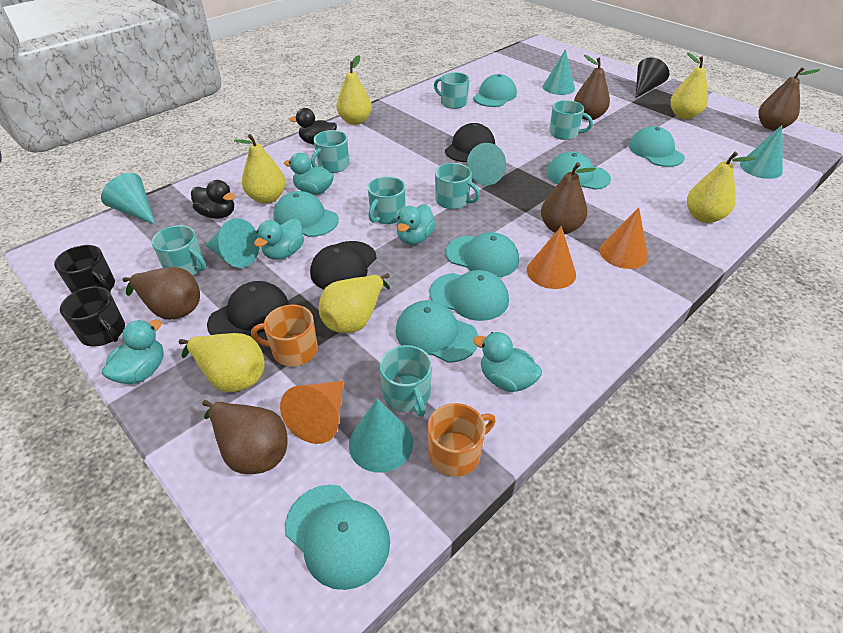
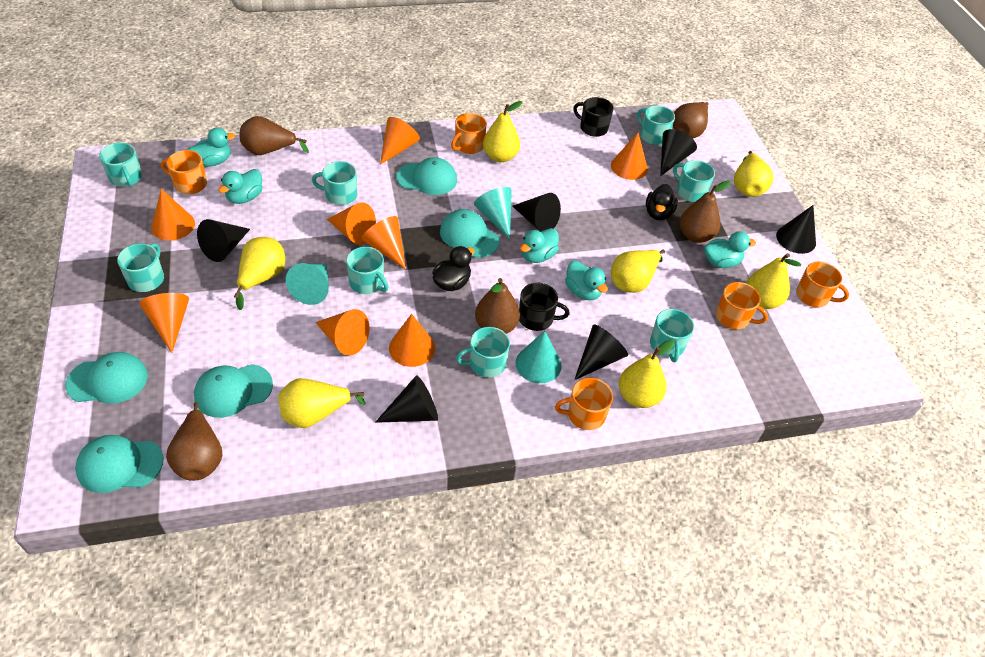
black cap: [207,281,289,336] [310,241,377,289] [445,123,495,162] = 3 -> none = 0
black cone: [636,57,669,98] = 1 -> [197,219,250,262] [375,375,438,423] [513,193,561,232] [574,324,628,380] [660,129,697,176] [776,205,816,254] = 6
orange cone: [280,381,344,444] [527,226,576,289] [599,207,648,269] = 3 -> [139,293,189,353] [151,189,195,241] [315,309,370,356] [327,202,376,245] [361,216,406,269] [380,117,420,165] [389,314,435,367] [611,133,648,180] = 8
orange mug: [251,305,318,367] [428,403,496,477] = 2 -> [161,150,207,194] [451,113,487,154] [555,378,613,430] [716,282,768,329] [796,261,849,307] = 5
turquoise cap: [274,191,339,237] [285,485,390,590] [395,300,478,363] [429,270,509,321] [446,232,519,277] [473,74,517,107] [546,152,611,190] [629,126,685,167] = 8 -> [65,352,148,404] [75,435,163,493] [194,364,273,418] [396,157,457,195] [440,209,500,258] = 5
turquoise cone: [101,173,156,225] [205,218,259,268] [349,399,413,473] [467,143,506,185] [543,49,575,95] [740,125,783,179] = 6 -> [286,263,329,305] [474,187,512,239] [515,331,562,383] = 3
turquoise mug: [152,225,206,276] [311,130,349,173] [368,176,405,224] [379,345,432,417] [434,72,469,109] [435,163,480,209] [549,100,593,140] = 7 -> [99,143,142,187] [117,243,164,292] [312,161,358,205] [346,247,389,294] [456,327,510,377] [637,105,675,145] [650,309,694,362] [673,160,715,202] = 8
yellow pear: [179,333,265,392] [234,134,286,204] [319,273,390,333] [336,55,372,125] [670,52,708,119] [687,152,756,223] = 6 -> [234,237,285,310] [278,378,365,428] [483,101,522,162] [611,249,665,293] [619,340,674,408] [734,151,773,197] [746,253,801,309] = 7

